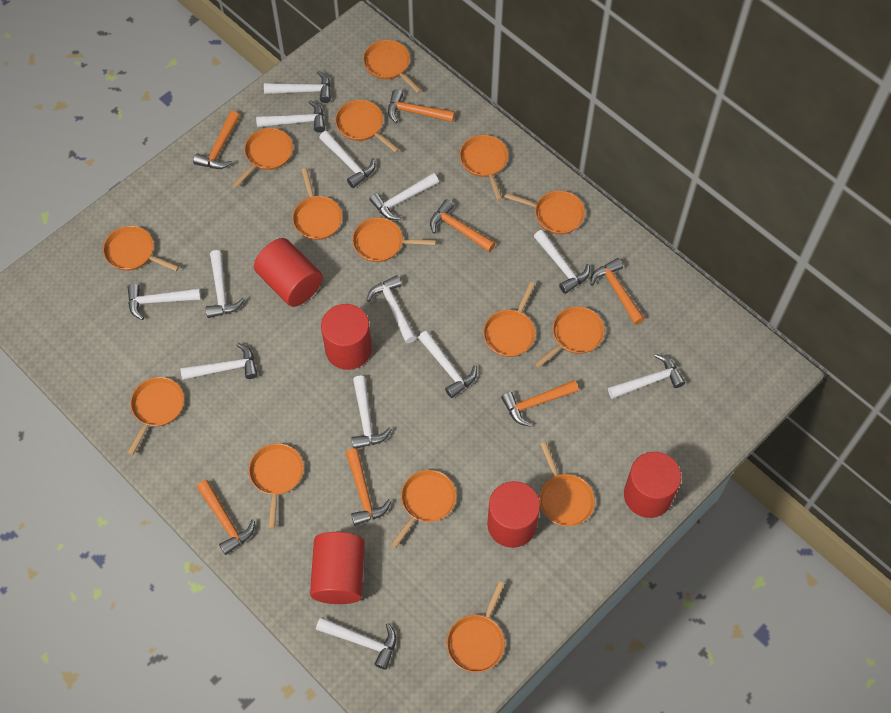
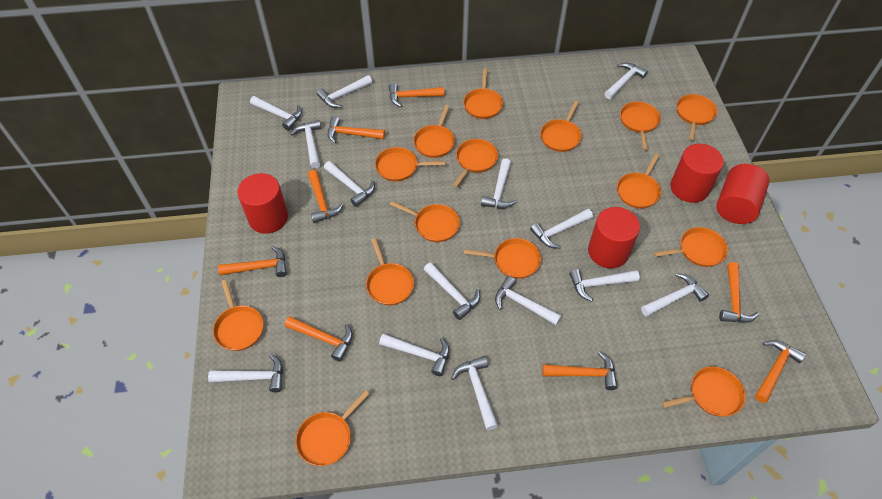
orange hammer: [193,111,240,169] [197,480,255,555] [346,448,391,526] [388,89,455,123] [430,199,496,252] [501,380,579,427] [590,258,645,325] = 7 -> [218,246,287,277] [285,316,353,362] [308,170,343,223] [328,117,385,143] [389,83,444,107] [542,352,618,390] [719,262,759,323] [755,340,806,403] = 8
red cylinder: [254,238,323,307] [310,532,365,604] [321,304,372,370] [487,481,540,548] [624,452,681,518] = 5 -> [237,173,288,234] [588,207,640,268] [670,144,724,203] [716,164,770,224] = 4
white hammer: [127,284,201,320] [180,343,258,380] [206,250,245,318] [256,100,325,133] [264,70,331,103] [316,617,396,670] [319,131,375,188] [351,375,392,448] [366,275,417,343] [369,173,439,220] [418,331,477,398] [534,230,590,294] [608,354,685,399] = 13 -> [208,354,283,392] [250,96,302,130] [291,120,321,169] [317,75,372,108] [324,161,375,207] [379,334,450,376] [424,262,480,320] [451,356,498,430] [481,158,516,209] [495,276,562,325] [530,209,593,248] [569,269,640,302] [604,63,648,99] [641,273,709,317] = 14

